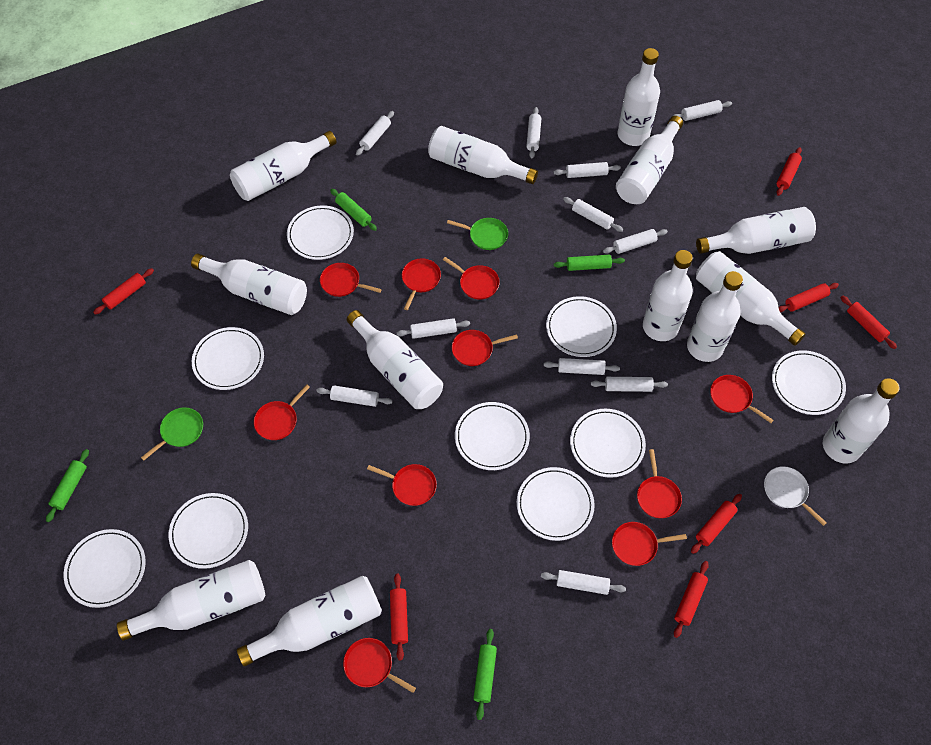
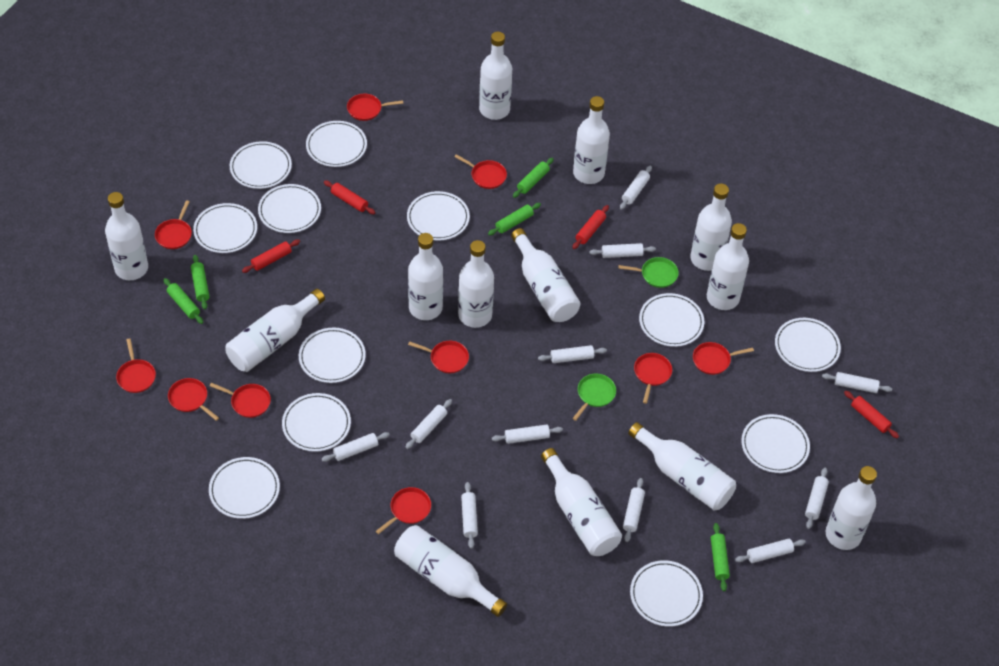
green rolling pin: [46,449,89,522] [330,189,377,231] [473,629,497,720] [554,255,625,271] = 4 -> [163,278,203,324] [191,255,210,310] [488,203,541,235] [513,158,554,198] [711,523,730,591] = 5
red rolling pin: [93,268,154,315] [390,574,408,661] [674,561,709,638] [691,494,742,554] [777,147,802,196] [778,283,839,312] [840,295,897,349] = 7 -> [242,240,300,273] [324,180,375,214] [573,205,609,249] [844,391,899,439] = 4
white pan: [764,466,827,526] = 1 -> none = 0
white plate: [64,529,146,608] [168,493,248,569] [192,327,264,390] [287,205,354,260] [455,402,530,470] [517,467,595,541] [546,296,617,357] [570,409,646,478] [772,350,846,415] = 9 -> [193,203,257,253] [209,457,280,519] [230,141,292,189] [258,184,321,233] [282,393,351,452] [299,327,366,383] [306,121,367,167] [407,191,470,240] [630,560,703,627] [639,293,705,347] [741,414,810,473] [775,318,841,372] = 12

